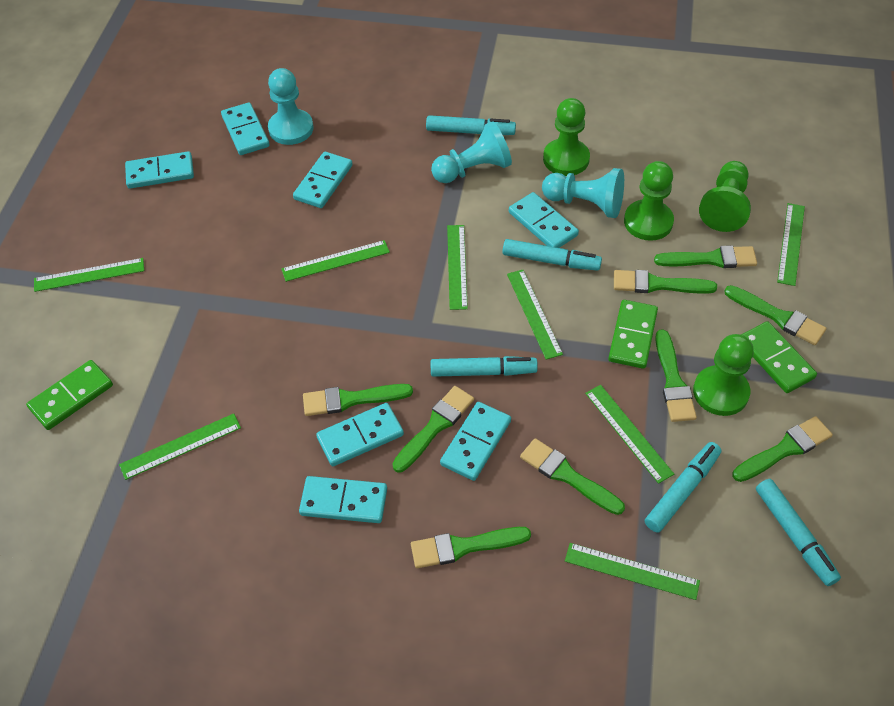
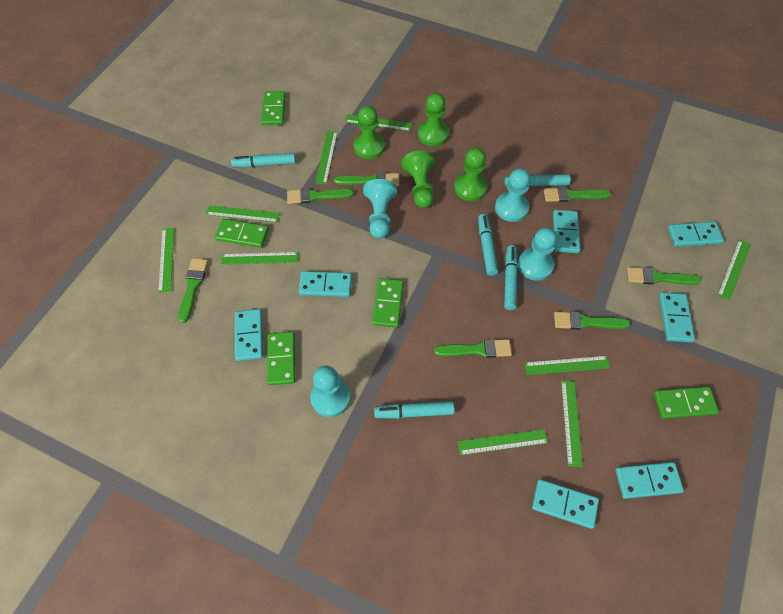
green brush: [303,384,413,416] [392,386,474,472] [411,527,531,568] [520,438,625,515] [614,270,717,294] [654,245,757,268] [655,329,697,422] [724,285,826,345] [732,416,833,482] = 9 -> [178,258,208,323] [287,188,354,204] [334,172,399,186] [434,339,512,358] [544,187,611,202] [554,312,630,330] [627,267,701,285] = 7
green domino: [26,360,113,430] [608,300,658,369] [741,321,817,393] = 3 -> [215,219,269,248] [261,91,286,125] [267,332,295,385] [372,278,403,328] [654,387,719,419] = 5
green ruler: [34,258,144,292] [119,413,241,480] [282,240,390,282] [447,225,468,310] [507,270,563,360] [565,543,700,600] [585,385,674,484] [777,203,805,286] = 8 -> [158,228,174,293] [206,205,280,222] [221,252,298,265] [315,131,338,184] [345,114,412,131] [457,429,548,455] [525,356,610,375] [561,381,583,467] [717,240,751,301] = 9
turquoise pawn: [268,68,314,145] [431,121,512,183] [542,168,624,218] = 3 -> [310,366,351,417] [363,179,397,239] [495,168,530,222] [518,227,557,281] = 4

